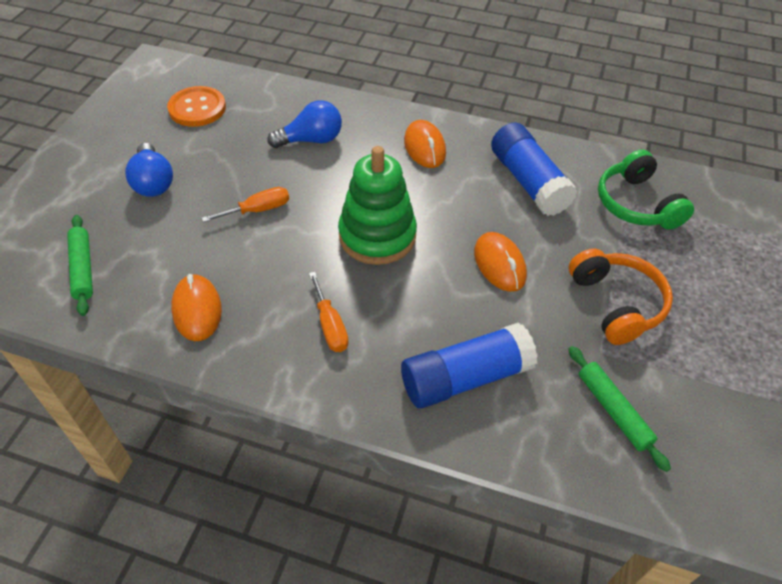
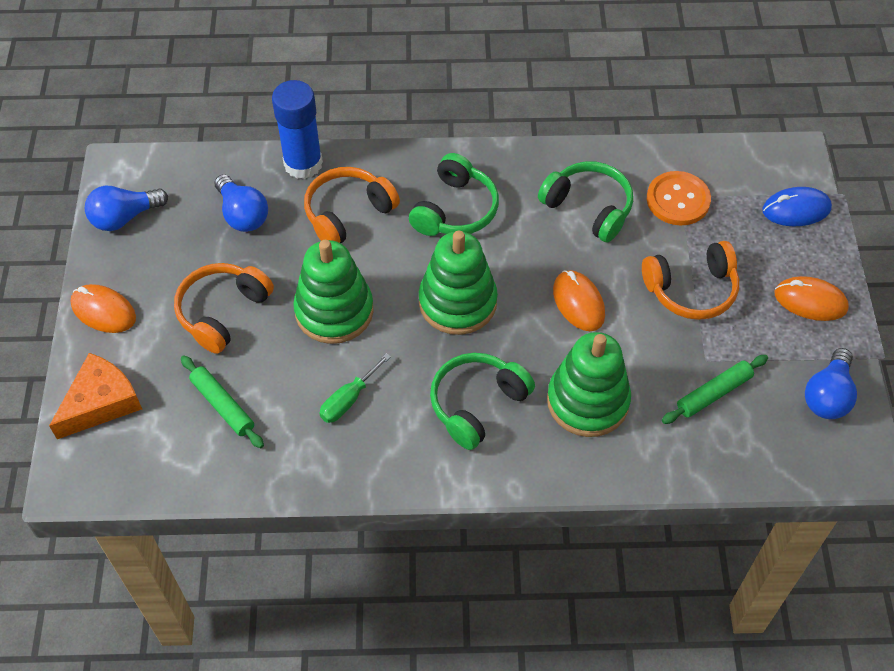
blue glue stick: [401,323,538,408] [491,123,577,216] = 2 -> [272,80,323,179] = 1
blue light bulb: [125,143,173,197] [267,100,342,148] = 2 -> [85,186,168,231] [214,174,268,232] [805,348,857,419] = 3
blue mouse: none = 0 -> [762,187,832,227] = 1
green headphones: [598,149,694,230] = 1 -> [409,153,499,236] [430,353,535,450] [538,161,633,243] = 3
green screwdriver: none = 0 -> [319,353,391,423] = 1
green stacking toy: [338,146,417,265] = 1 -> [293,240,374,344] [419,231,498,335] [547,332,631,437] = 3
orange cheese: none = 0 -> [49,353,142,439] = 1
orange headphones: [569,248,673,345] = 1 -> [174,263,274,354] [304,167,400,243] [642,241,739,320] = 3
orange screwdriver: [201,187,289,222] [309,272,349,352] = 2 -> none = 0

